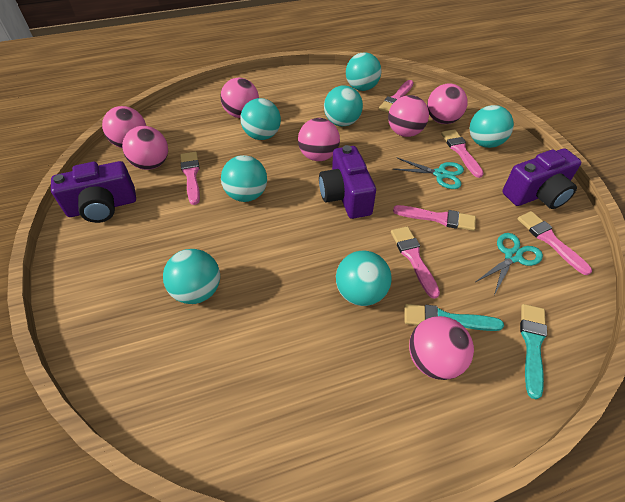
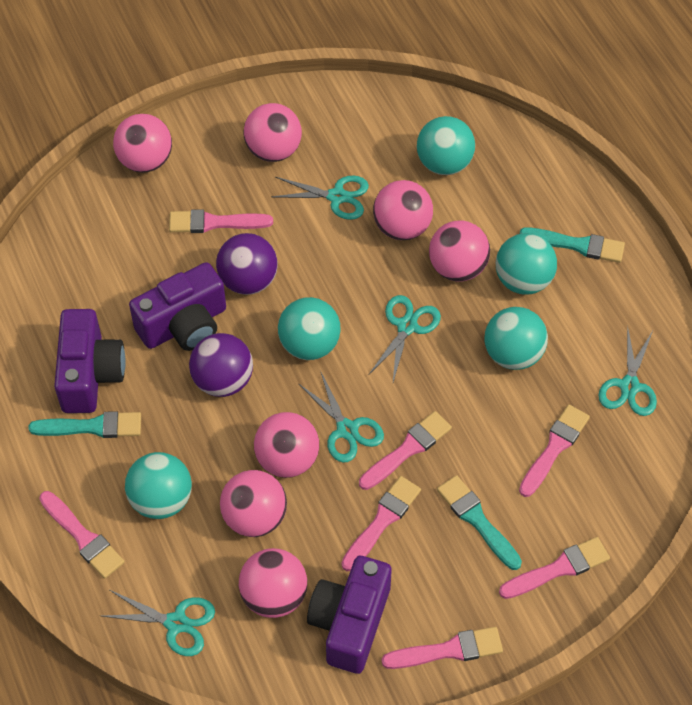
pink brush: [180,152,200,205] [379,80,414,113] [391,226,440,299] [393,205,476,231] [441,130,484,178] [518,211,592,275] = 6 -> [39,491,125,579] [169,209,273,233] [341,476,421,571] [359,411,452,490] [381,627,503,669] [499,537,610,599] [519,405,590,497] = 7
purple ball: none = 0 -> [189,333,253,397] [216,233,278,295] = 2
turquoise ball: [163,249,220,304] [221,155,267,202] [240,98,281,140] [324,85,363,126] [336,251,392,306] [346,52,381,91] [470,105,514,148] = 7 -> [125,452,192,519] [278,297,341,360] [417,116,475,175] [484,307,548,370] [496,233,557,295] = 5
turquoise brush: [405,304,504,331] [520,304,547,399] = 2 -> [28,411,141,438] [437,475,522,570] [520,227,625,263] = 3
turquoise scissors: [393,157,464,189] [476,233,543,295] = 2 -> [102,590,215,656] [271,176,369,220] [298,372,384,463] [369,295,441,382] [598,325,657,416] = 5

